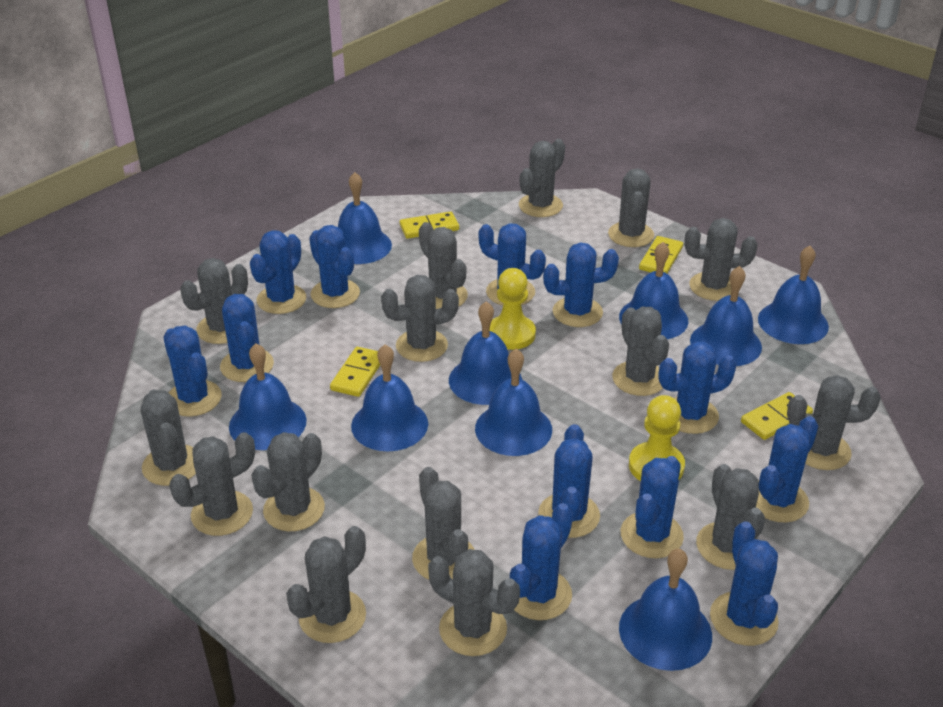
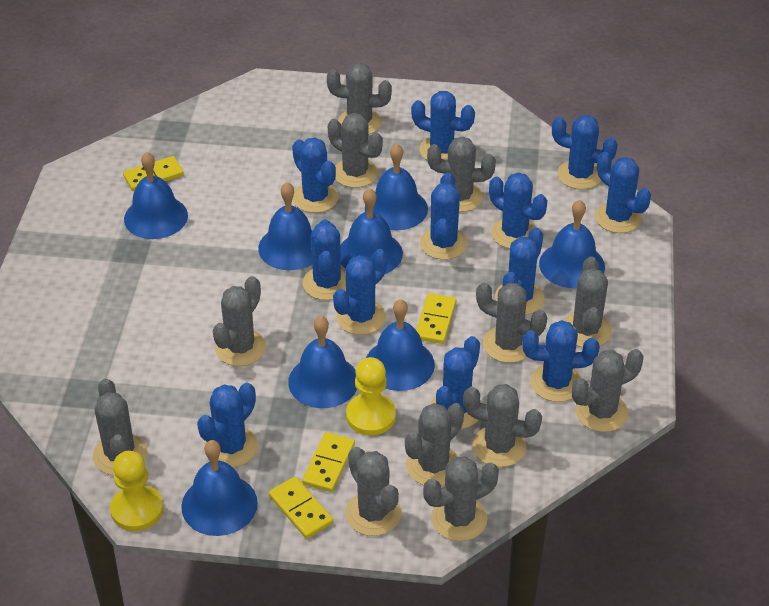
blue bell: [229,343,306,450] [338,172,392,264] [351,345,428,451] [449,301,522,405] [475,349,552,456] [619,242,688,339] [619,548,712,671] [690,266,762,366] [758,246,829,344] = 9 -> [124,152,188,239] [181,440,258,536] [258,182,312,270] [288,316,357,408] [340,188,403,274] [365,144,428,230] [366,299,435,391] [539,200,605,288] = 8
grey cactus: [141,389,196,486] [169,432,255,536] [180,258,248,344] [251,432,325,531] [286,526,366,643] [381,275,459,362] [412,467,474,580] [419,222,468,309] [428,549,520,656] [519,139,565,217] [608,168,654,247] [612,307,669,396] [684,218,758,301] [696,464,765,570] [787,375,881,470] = 15 -> [93,379,147,475] [213,276,266,366] [327,63,392,135] [328,113,383,188] [345,447,401,536] [405,403,464,486] [423,456,499,541] [427,137,496,212] [463,384,542,467] [476,282,547,363] [563,256,612,347] [572,349,644,432] = 12

